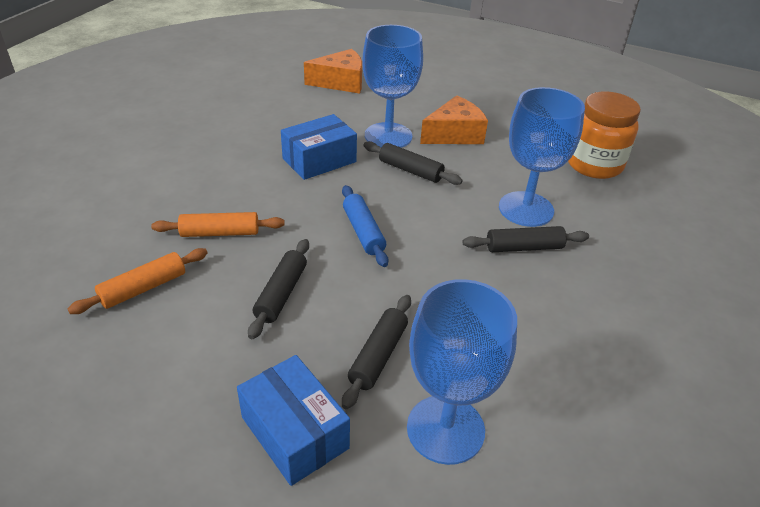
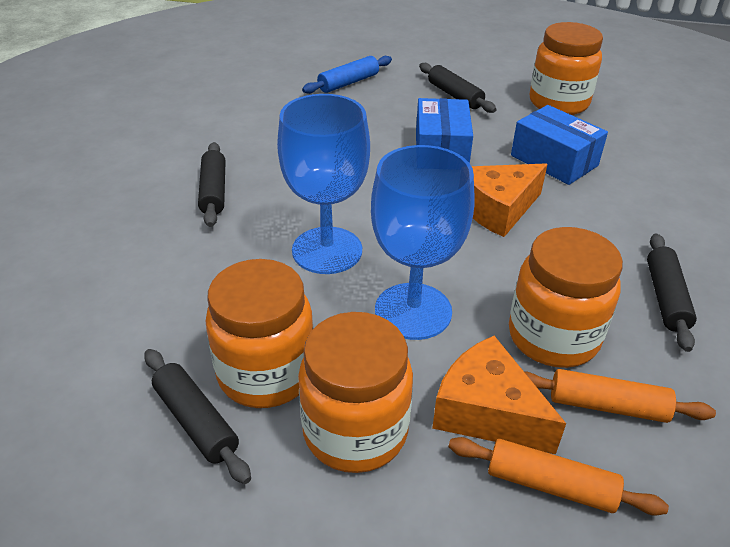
blue goblet: [362,25,423,148] [407,279,517,465] [499,87,585,227] = 3 -> [277,94,370,274] [371,145,475,340] = 2
orange jar: [568,91,641,179] = 1 -> [205,259,314,408] [298,312,413,473] [509,227,623,368] [529,22,603,115] = 4

